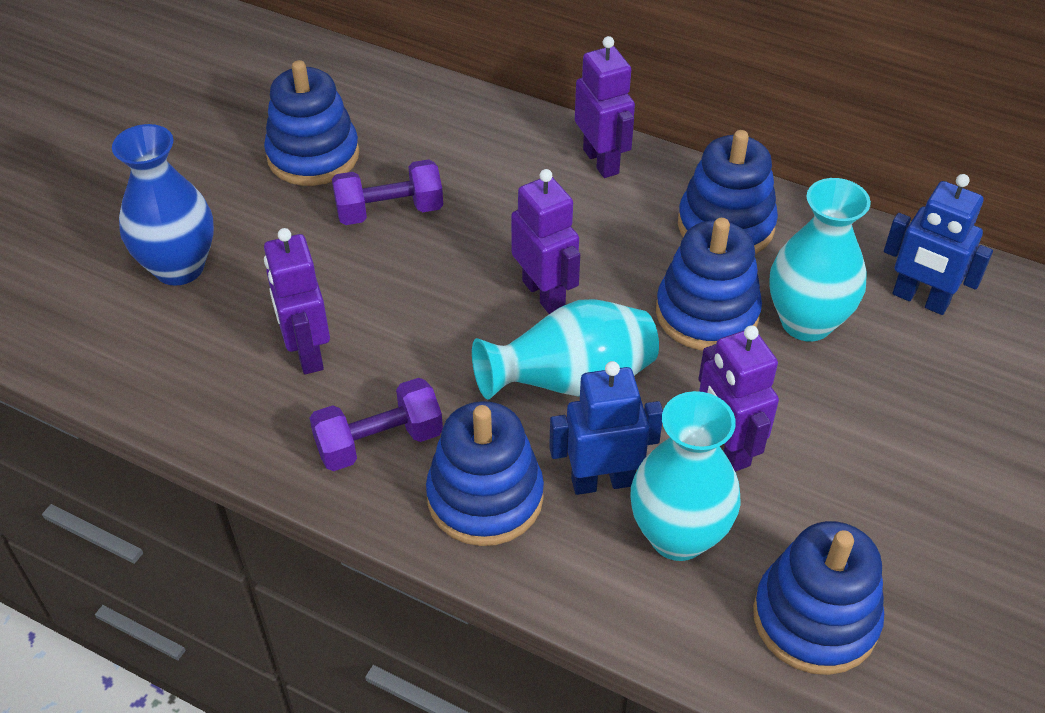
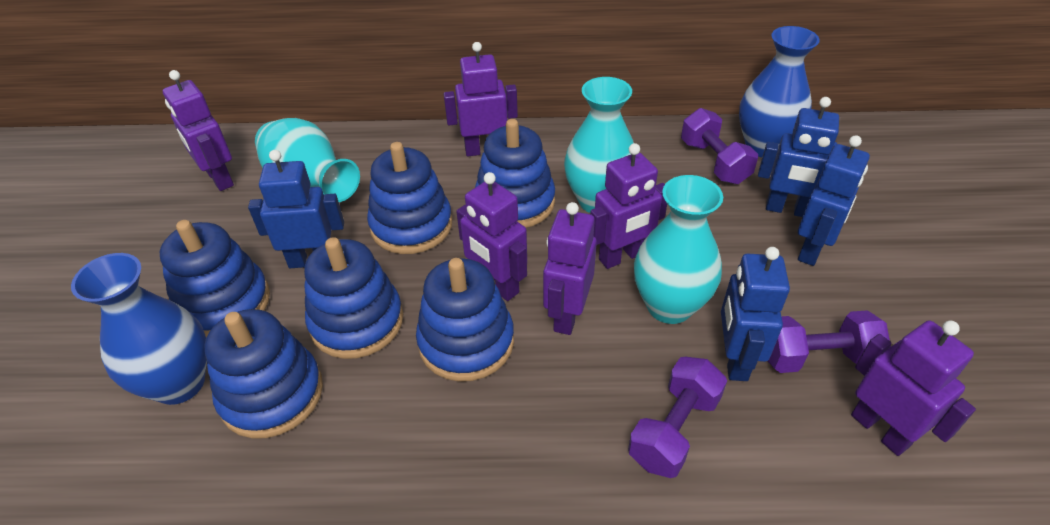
blue robot: [549,361,663,495] [884,174,993,315] = 2 -> [248,150,344,268] [721,247,790,381] [758,97,839,217] [798,135,870,266] = 4
blue stacking toy: [264,60,359,186] [426,401,544,546] [656,218,762,351] [678,130,778,254] [753,521,884,675] = 5 -> [160,220,270,337] [204,309,323,439] [304,237,403,359] [367,142,452,254] [416,258,514,382] [475,119,555,228] = 6
blue vase: [112,124,214,286] = 1 -> [71,253,207,405] [739,26,820,157] = 2
purple dumbbell: [309,378,443,471] [332,159,443,225] = 2 -> [628,357,727,478] [681,108,758,184] [768,310,891,373] = 3
purple robot: [264,228,330,374] [511,169,580,314] [575,36,635,178] [698,325,779,472] = 4 -> [163,70,234,191] [444,42,518,156] [456,172,527,301] [543,202,597,335] [590,143,667,269] [851,320,976,456] = 6

